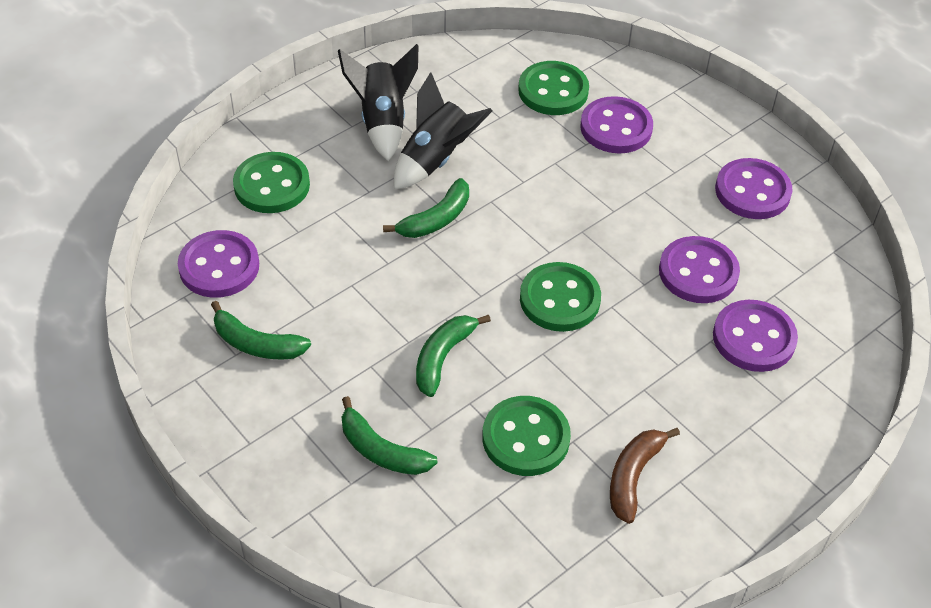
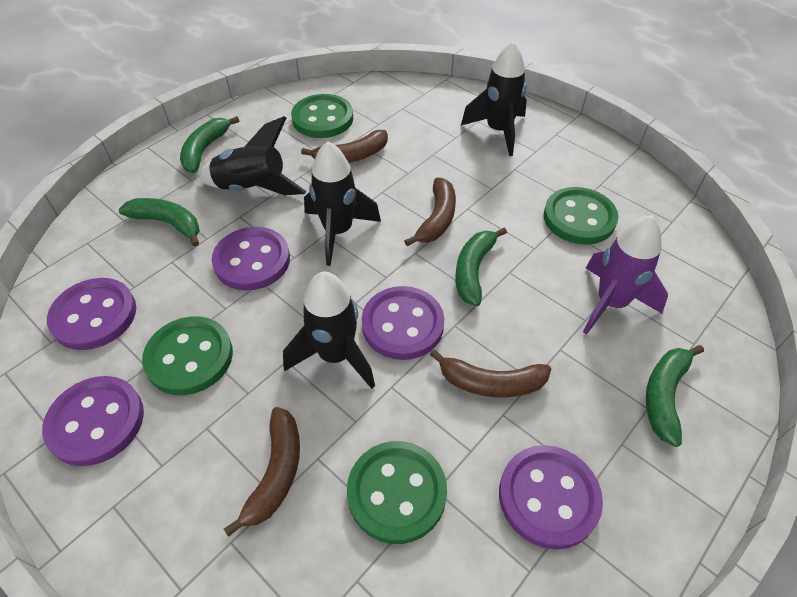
black rocket: [338,44,419,161] [394,72,493,189] = 2 -> [199,116,307,195] [283,271,375,389] [304,141,381,266] [461,41,527,156] = 4
brown banana: [610,428,680,524] = 1 -> [224,407,300,537] [301,130,388,163] [404,178,456,246] [429,349,551,398] = 4
purple rocket: none = 0 -> [583,215,668,335] = 1

